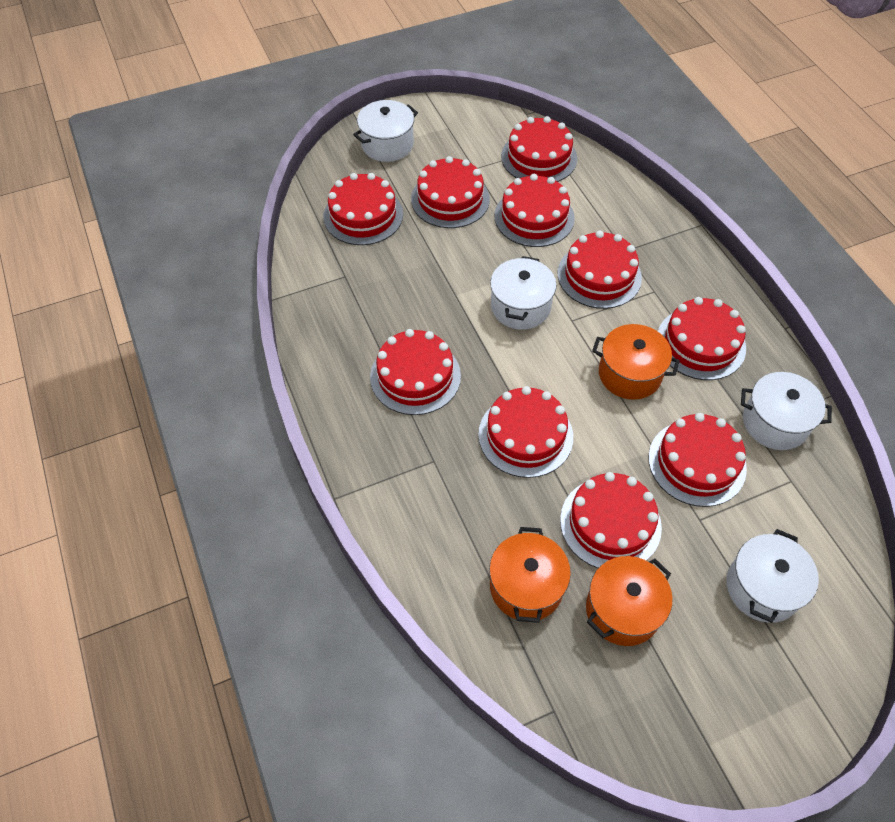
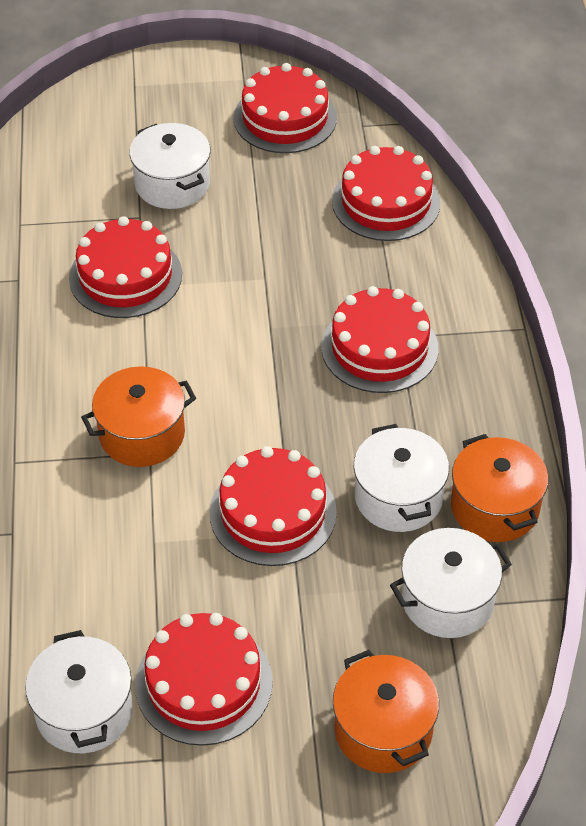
red cake: [323,173,403,245] [370,329,461,415] [411,156,490,228] [478,386,573,478] [495,174,575,247] [501,116,577,182] [558,230,642,309] [560,472,662,568] [648,413,747,507] [658,297,746,380] = 10 -> [69,216,182,318] [135,613,273,746] [210,446,337,566] [233,63,337,153] [321,286,438,393] [332,146,441,241] = 6

